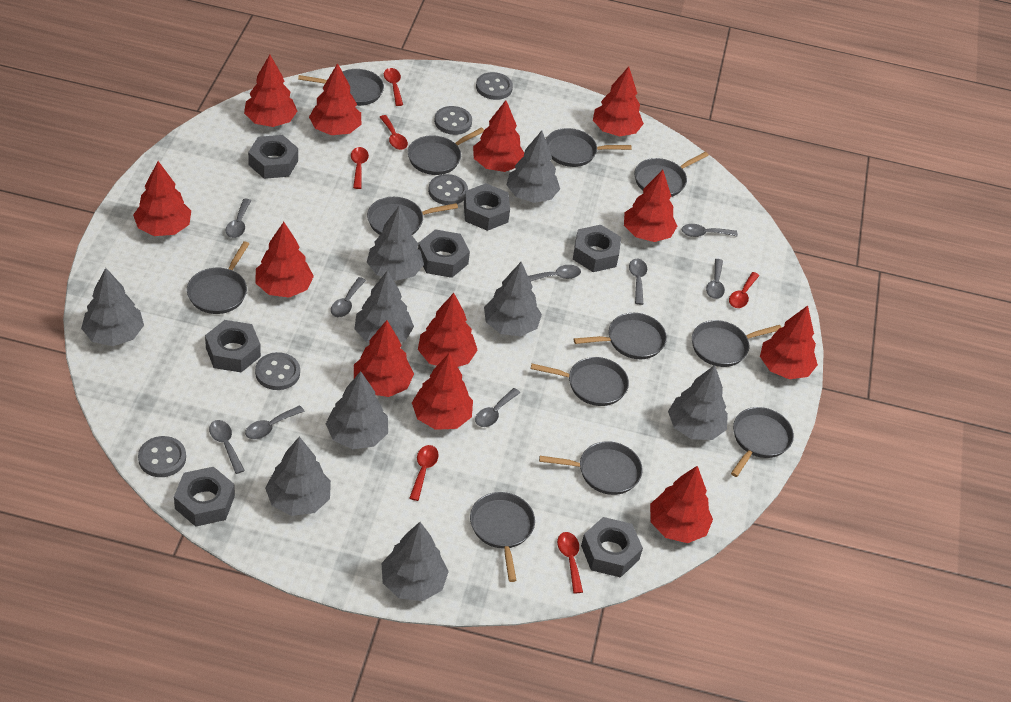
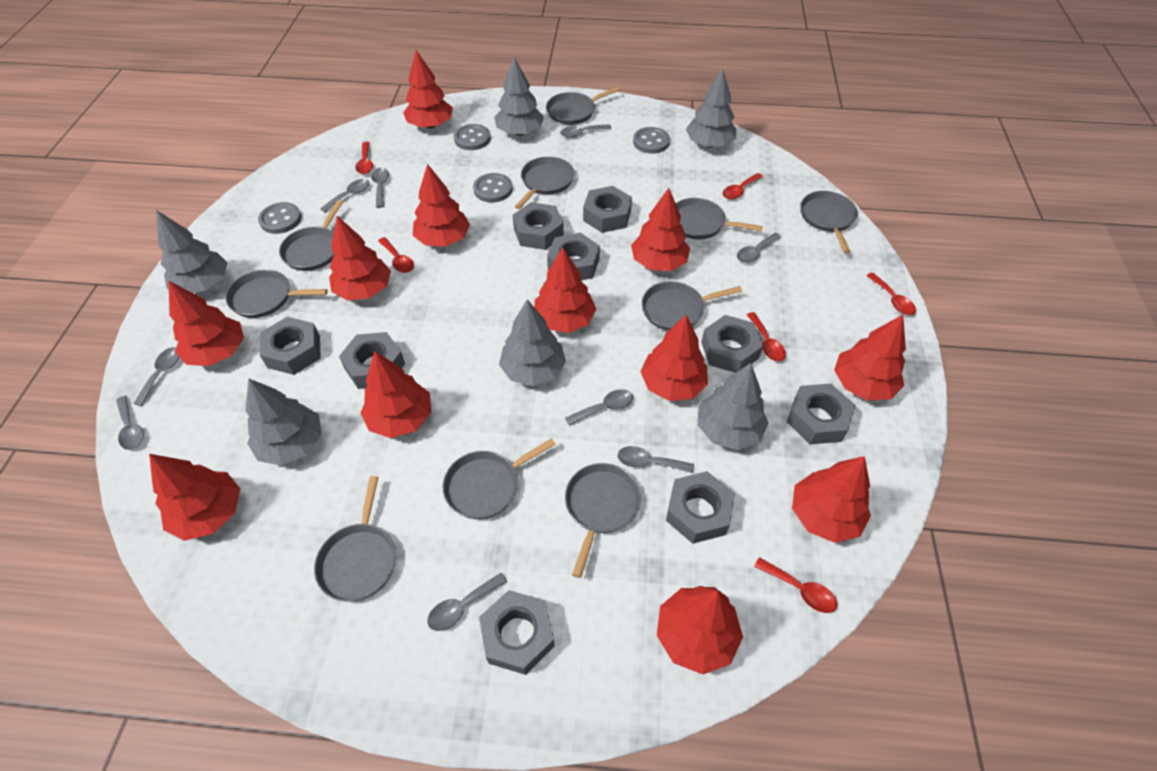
grey button: [138,436,186,477] [255,352,300,390] [428,174,468,205] [434,106,472,135] [476,72,513,100] = 5 -> [258,202,301,234] [454,124,491,150] [473,173,512,203] [633,127,670,154] = 4
grey nut: [174,467,235,527] [205,320,261,372] [248,135,298,179] [418,229,470,278] [464,183,510,231] [573,225,621,272] [581,517,643,578] = 7 -> [260,317,321,375] [339,332,405,389] [479,590,555,675] [512,202,564,250] [547,233,600,280] [583,186,632,233] [666,471,735,544] [701,315,763,373] [787,384,855,444] = 9
grey pan: [187,241,249,314] [298,69,384,106] [367,197,458,235] [408,127,484,175] [470,492,535,582] [531,357,629,406] [539,441,643,495] [546,128,632,167] [574,313,667,359] [634,152,709,197] [692,320,782,367] [731,407,794,477] = 12 -> [225,269,328,318] [279,200,343,271] [314,476,396,602] [443,438,556,519] [515,157,574,209] [546,87,620,125] [565,463,641,578] [642,281,742,331] [676,198,763,240] [801,191,858,253] = 10
grey tree: [81,268,144,346] [265,437,331,516] [326,371,388,449] [355,270,414,343] [367,205,424,281] [381,522,449,601] [484,262,542,337] [507,131,560,203] [668,365,728,440] = 9 -> [156,210,227,293] [246,378,322,466] [494,57,544,136] [499,299,566,386] [686,69,736,148] [697,363,769,450] = 6

